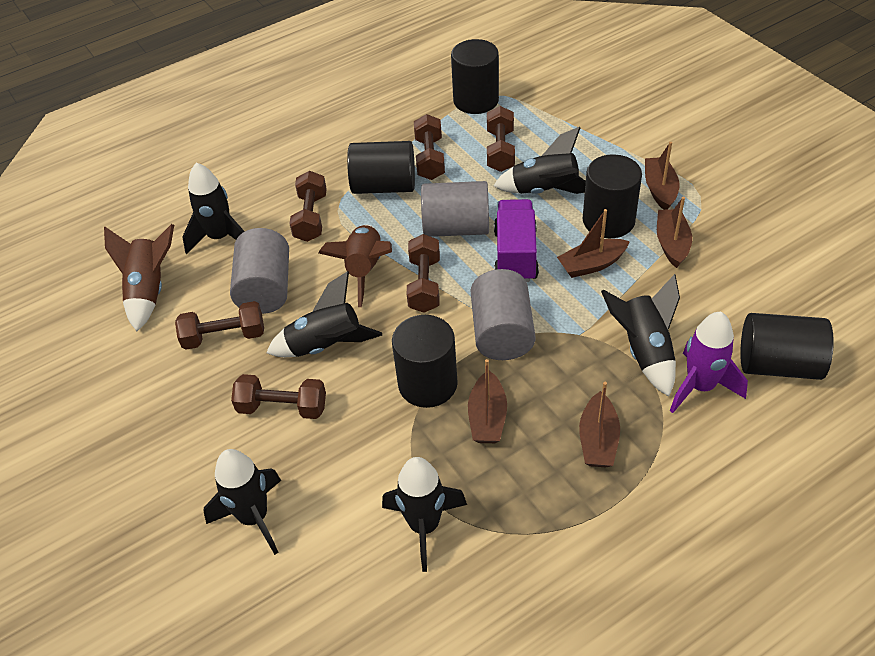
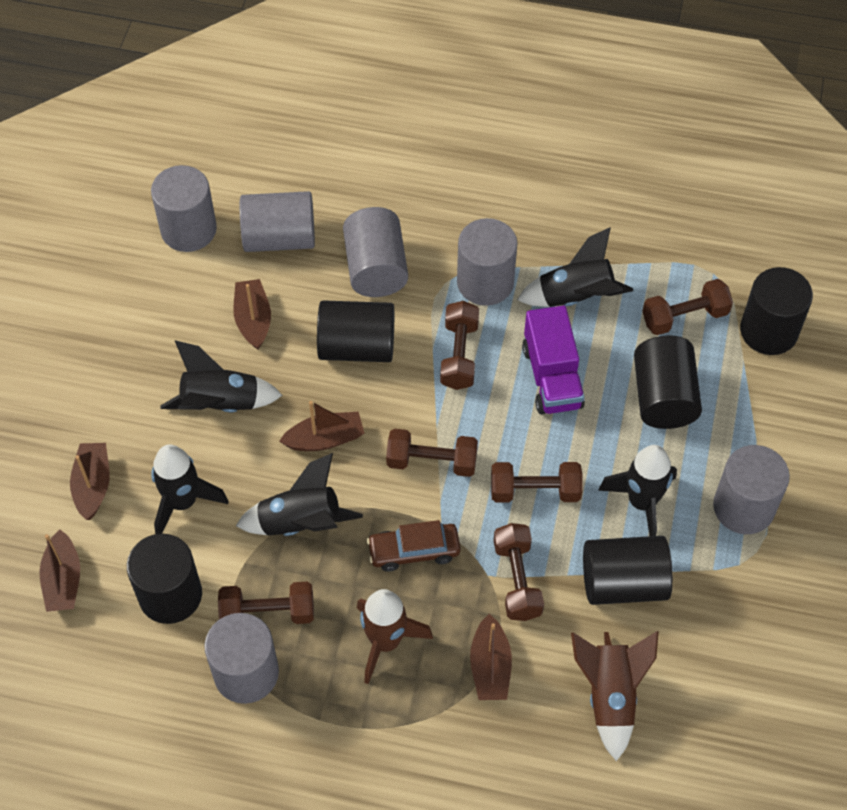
black rocket: [182,163,245,254] [204,449,281,555] [266,271,382,357] [382,457,467,572] [493,127,586,194] [601,274,680,397] = 6 -> [151,444,228,534] [160,340,282,412] [236,453,363,536] [517,227,633,307] [598,445,677,536] = 5
brown car: none = 0 -> [367,520,461,572] = 1
grey cylinder: [230,228,289,314] [421,181,489,237] [471,269,536,360] = 3 -> [151,165,217,252] [204,613,279,704] [240,191,315,252] [343,207,408,297] [457,218,518,306] [713,445,790,534] = 6
purple rocket: [670,312,748,413] = 1 -> none = 0

